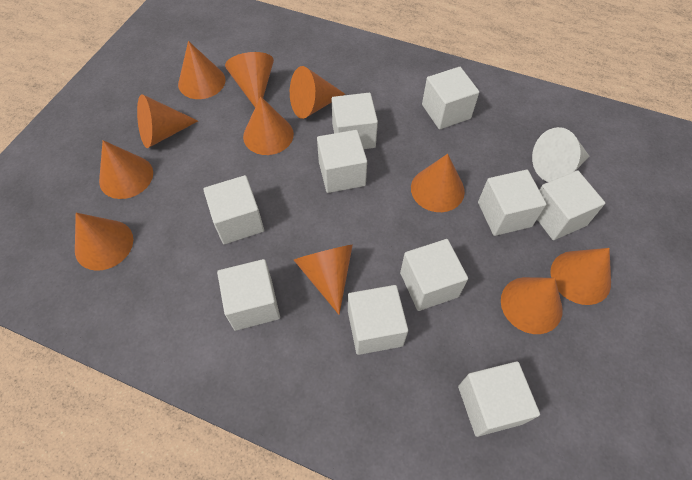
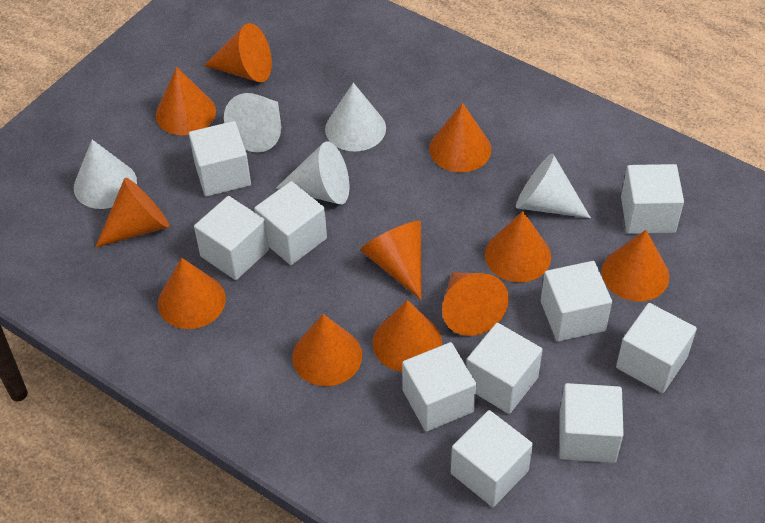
white cone: [532,127,589,182] = 1 -> [74,140,137,209] [224,93,281,152] [276,141,349,204] [325,83,386,151] [516,154,591,218] = 5

